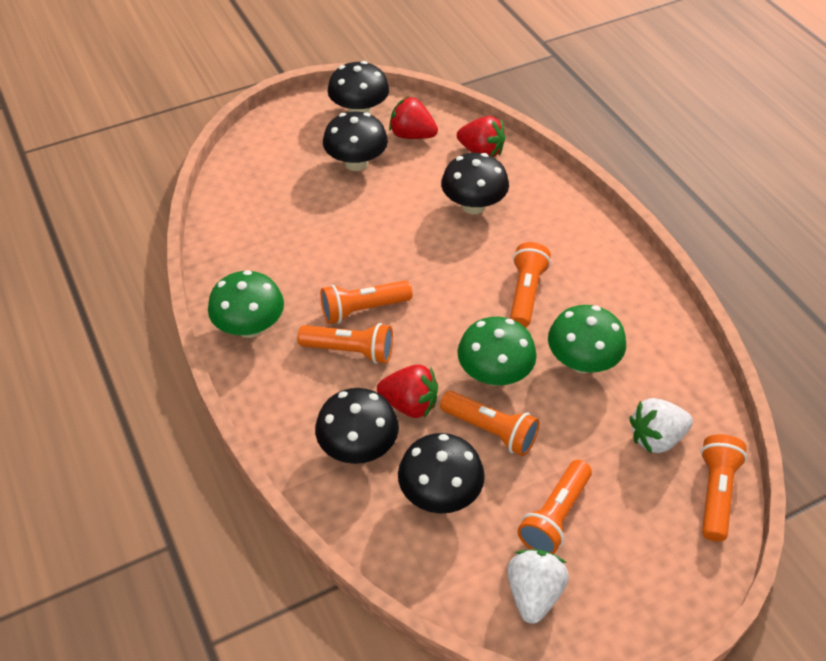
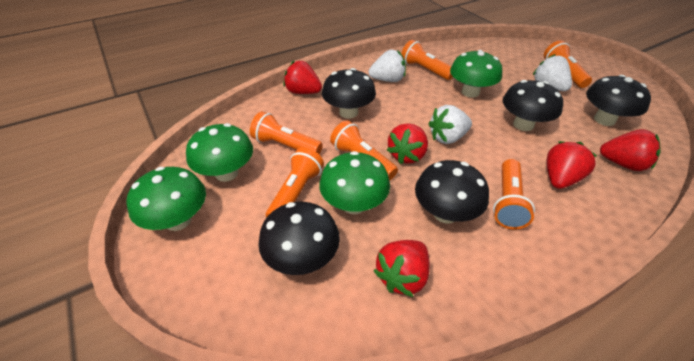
green mushroom: [208,270,284,338] [458,317,537,386] [548,305,626,373] = 3 -> [126,167,206,231] [186,123,253,182] [319,151,390,214] [450,50,502,97] = 4
red strawberry: [377,364,438,418] [389,97,438,139] [457,116,506,157] = 3 -> [283,61,322,94] [374,240,430,297] [387,123,428,164] [546,141,597,189] [600,129,661,171] = 5
white strawberry: [507,549,569,624] [629,398,693,454] = 2 -> [368,50,406,82] [428,105,472,144] [532,54,572,91] = 3

